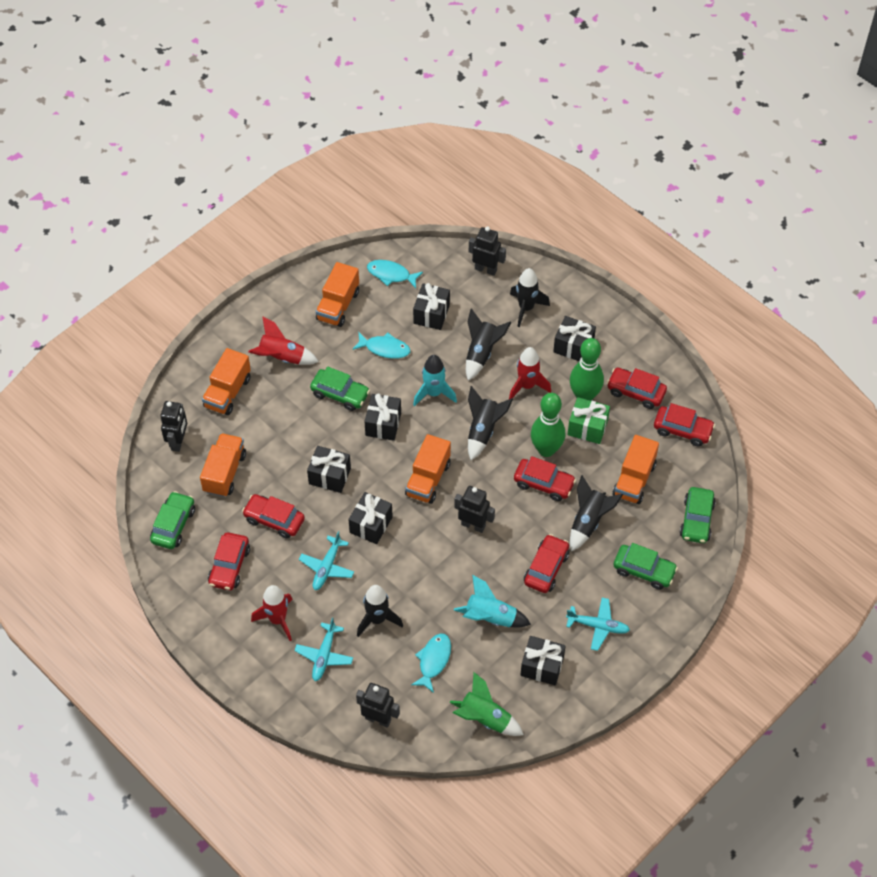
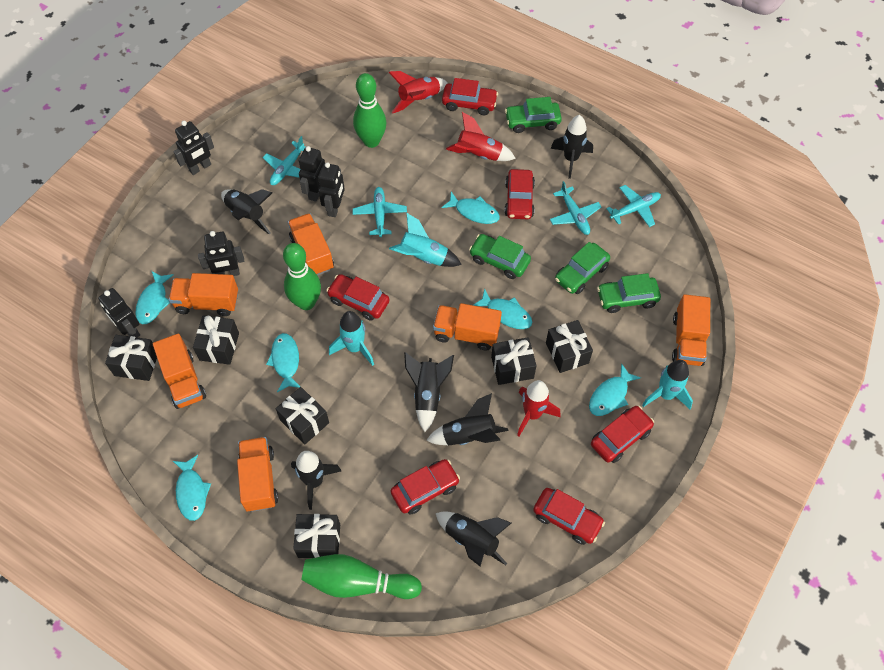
black robot: [160,401,187,452] [356,683,400,728] [454,486,495,533] [469,226,506,276] = 4 -> [98,288,140,338] [174,121,214,175] [198,231,244,276] [299,146,325,202] [318,162,345,217] = 5
black rocket: [357,585,403,637] [466,308,511,381] [468,386,513,460] [510,268,550,327] [570,475,623,551] = 5 -> [221,189,272,234] [291,451,341,510] [404,352,454,432] [426,393,508,445] [436,511,511,567] [551,115,593,179] = 6
green bowling pin: [531,393,566,457] [570,338,604,401] = 2 -> [283,243,321,310] [301,554,422,599] [353,73,386,148] = 3
green gift: [568,397,610,444] = 1 -> none = 0
green rocket: [450,672,524,736] = 1 -> none = 0
orange truck: [200,433,246,497] [202,348,251,415] [316,262,359,327] [405,434,451,504] [613,435,659,504] = 5 -> [153,333,206,409] [169,273,238,316] [237,437,278,512] [288,213,334,276] [433,303,502,350] [672,294,710,366] = 6
turquoise fish: [352,332,410,359] [367,260,423,288] [411,633,451,693] = 3 -> [135,271,174,324] [173,455,211,521] [266,333,301,392] [441,192,500,224] [473,289,532,329] [589,363,641,416] = 6
turquoise plane: [295,618,353,681] [299,531,354,590] [566,598,630,651] = 3 -> [263,136,306,185] [352,187,407,237] [550,181,601,235] [606,185,661,227] = 4
turquoise rocket: [413,355,457,406] [454,575,531,627] = 2 -> [329,311,374,366] [389,213,462,267] [642,360,693,409] = 3

